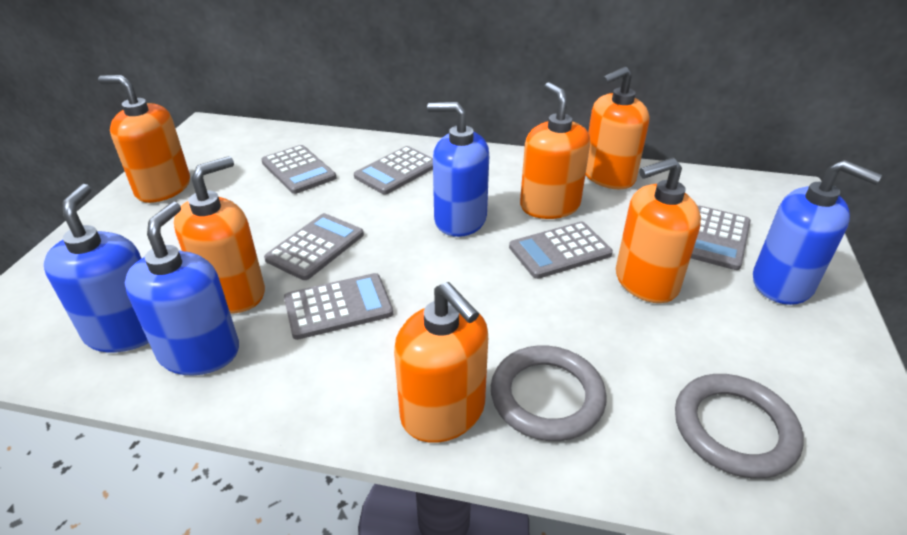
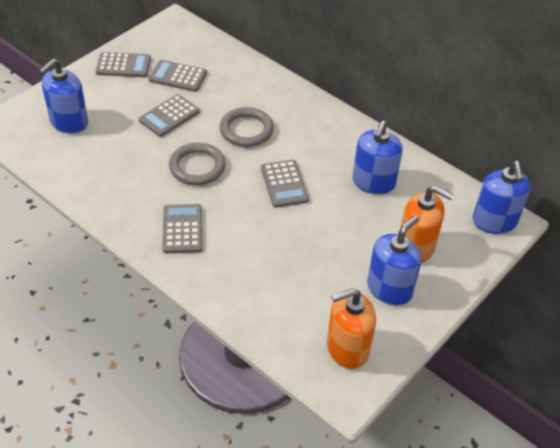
grey calculator: [261,145,336,194] [264,213,364,280] [284,273,393,340] [354,146,433,194] [509,222,613,279] [691,206,751,270] = 6 -> [96,52,151,77] [139,94,200,137] [149,60,207,92] [162,204,202,253] [261,160,309,208] = 5
orange soap dispenser: [98,75,190,203] [174,156,265,314] [394,282,488,443] [520,82,590,219] [586,67,649,189] [616,157,701,303] = 6 -> [327,288,376,369] [400,185,454,263] = 2

